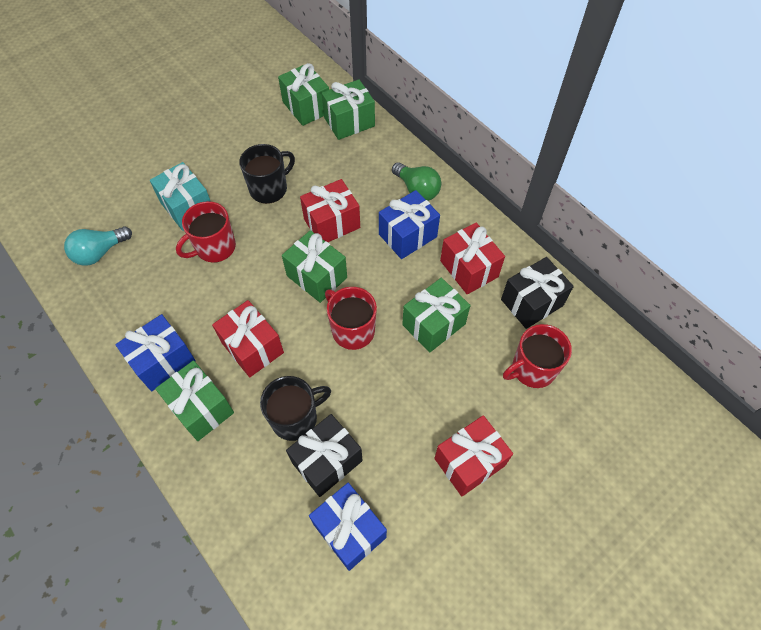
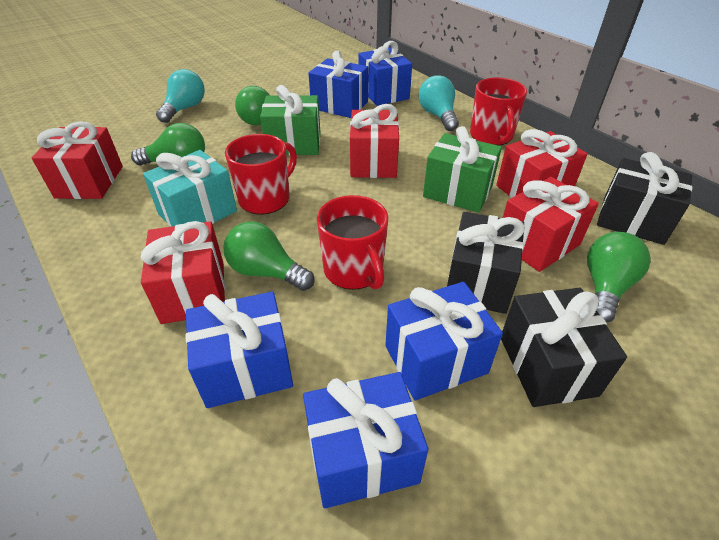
black gift: [286,414,363,497] [501,257,574,329] = 2 -> [447,212,525,314] [501,288,627,407] [597,152,692,245] = 3
black mug: [239,144,295,204] [260,376,331,441] = 2 -> none = 0
blue gift: [115,314,196,391] [309,483,387,571] [379,190,440,259] = 3 -> [185,292,293,408] [303,372,428,508] [308,50,369,118] [358,41,412,106] [385,282,503,400] = 5
green gift: [155,360,234,441] [278,63,329,126] [282,230,347,303] [322,79,375,140] [402,278,471,353] = 5 -> [260,85,320,155] [423,126,502,213] = 2
green light bulb: [392,162,441,201] = 1 -> [131,123,205,165] [224,221,315,291] [235,86,270,125] [587,232,651,322] = 4
red gift: [212,300,284,377] [300,179,360,242] [434,415,513,496] [440,223,505,294] = 4 -> [32,121,123,199] [141,221,225,324] [350,104,399,178] [496,129,587,198] [503,177,599,272] = 5
turquoise light bulb: [64,226,132,266] = 1 -> [156,69,205,123] [419,75,459,131] = 2

